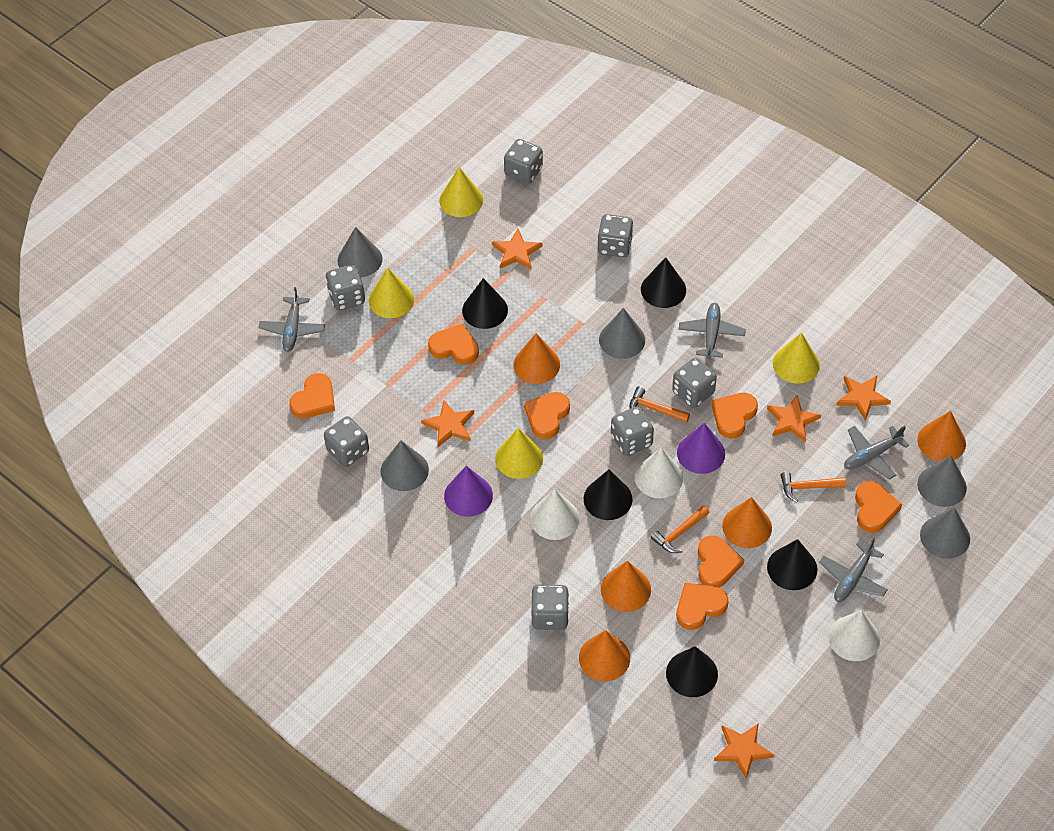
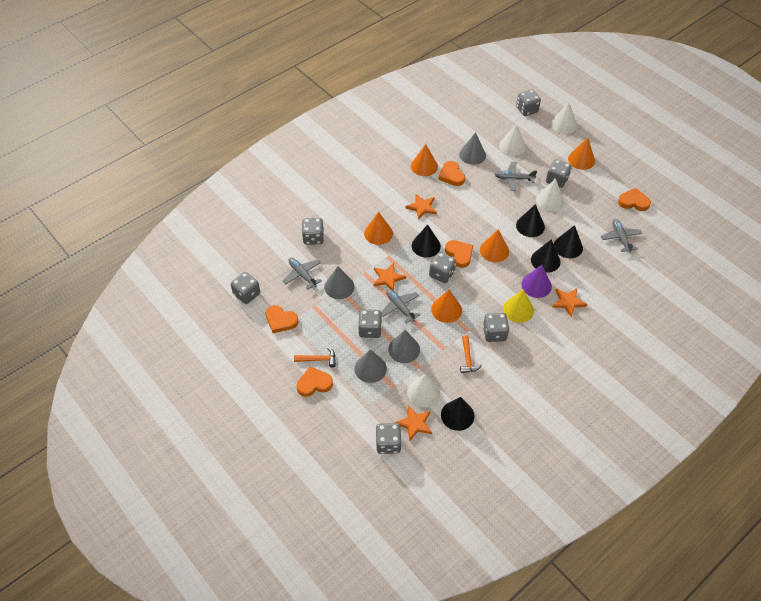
grey cone: [338,227,382,277] [380,440,429,491] [599,308,645,359] [917,456,967,507] [920,507,970,559] = 5 -> [324,266,354,299] [355,349,387,383] [388,330,420,363] [459,132,486,165] = 4
grey dice: [324,416,369,467] [326,265,365,311] [504,139,543,184] [531,585,569,630] [598,214,633,257] [611,406,654,456] [672,358,717,408] = 7 -> [231,272,260,304] [302,218,324,245] [358,309,382,338] [376,423,402,454] [429,252,456,283] [483,313,509,342] [516,89,541,116] [546,159,572,188] = 8
orange hammer: [629,386,690,423] [651,505,710,553] [781,472,846,502] = 3 -> [294,347,336,367] [460,335,482,373] = 2
orange heart: [289,373,335,418] [428,323,479,365] [524,392,570,439] [676,583,728,630] [698,535,744,588] [712,393,758,439] [855,481,902,533] = 7 -> [266,305,299,333] [297,366,333,397] [439,161,465,186] [445,240,473,268] [618,188,651,211] = 5
orange star: [421,400,474,447] [492,229,543,270] [714,723,774,779] [767,395,821,442] [836,376,891,421] = 5 -> [373,263,406,291] [395,406,432,442] [405,194,437,220] [552,288,587,317] = 4
purple cone: [444,466,493,517] [677,423,725,474] = 2 -> [521,265,552,298] = 1
white cone: [530,489,580,540] [635,447,683,498] [828,610,880,661] = 3 -> [407,374,440,408] [499,124,526,156] [536,179,564,211] [551,102,577,134] = 4
yellow cone: [369,268,414,318] [439,167,483,217] [495,428,543,479] [773,332,820,384] = 4 -> [503,289,534,323] = 1

